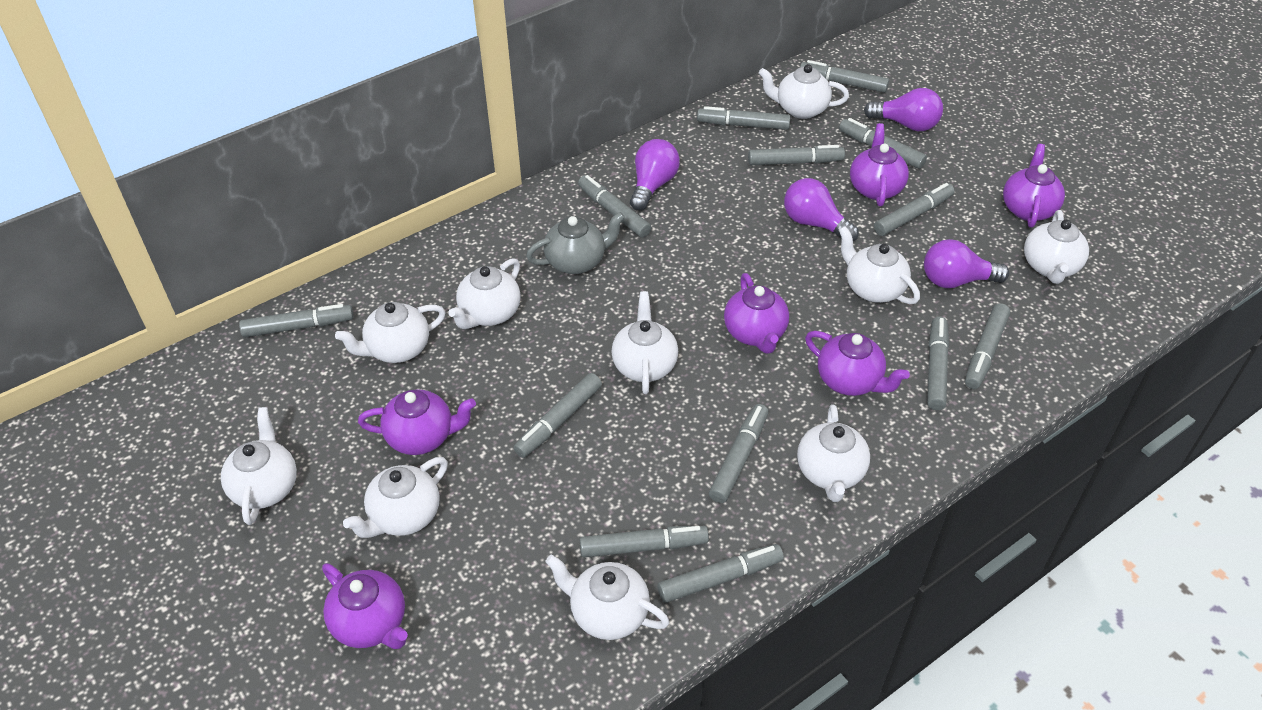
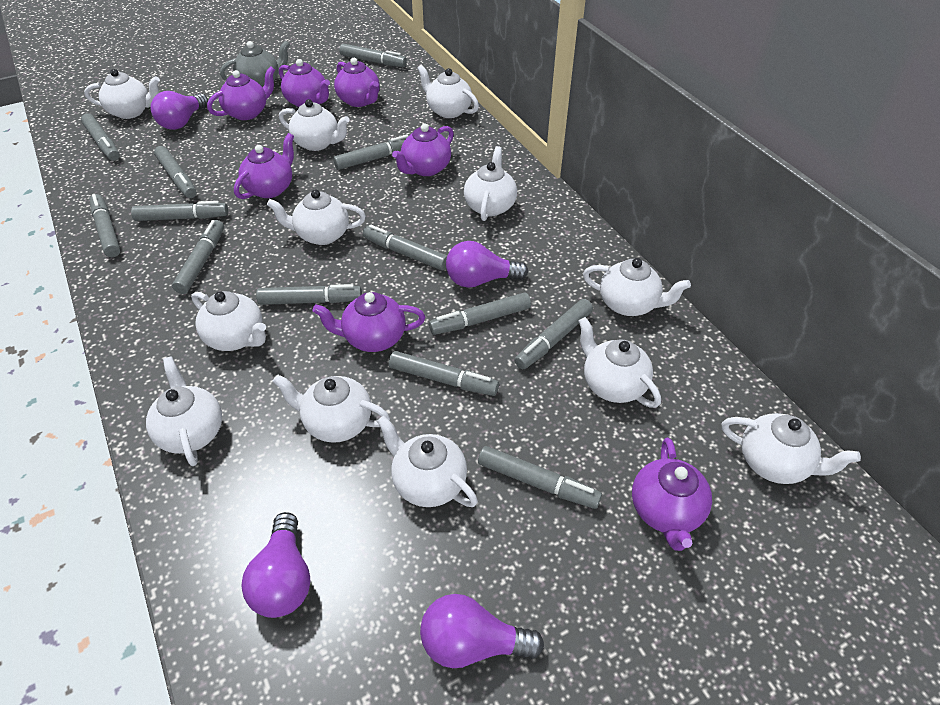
purple teapot: [322,563,408,649] [358,389,476,455] [724,273,789,354] [805,331,910,396] [850,123,909,206] [1003,144,1065,228] = 6 -> [207,66,275,120] [234,133,294,199] [279,59,330,107] [312,292,425,352] [334,58,380,107] [392,124,454,176] [632,438,712,551] = 7
white teapot: [221,407,297,525] [335,302,446,363] [343,457,448,538] [448,258,521,329] [545,555,670,640] [611,291,678,394] [759,64,849,119] [797,404,870,502] [839,226,920,304] [1024,210,1089,284] = 10 -> [84,69,160,119] [146,356,222,466] [191,291,266,351] [267,189,366,245] [272,374,390,443] [279,99,350,151] [377,416,478,507] [417,65,479,118] [464,146,517,221] [578,317,661,408] [583,258,691,316] [722,413,861,484] = 12

